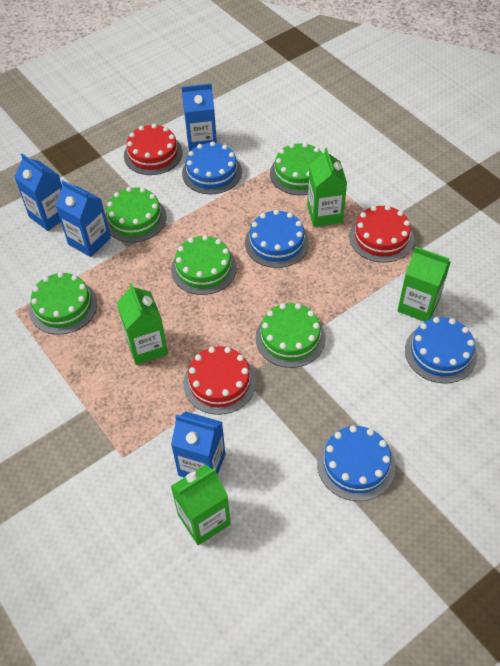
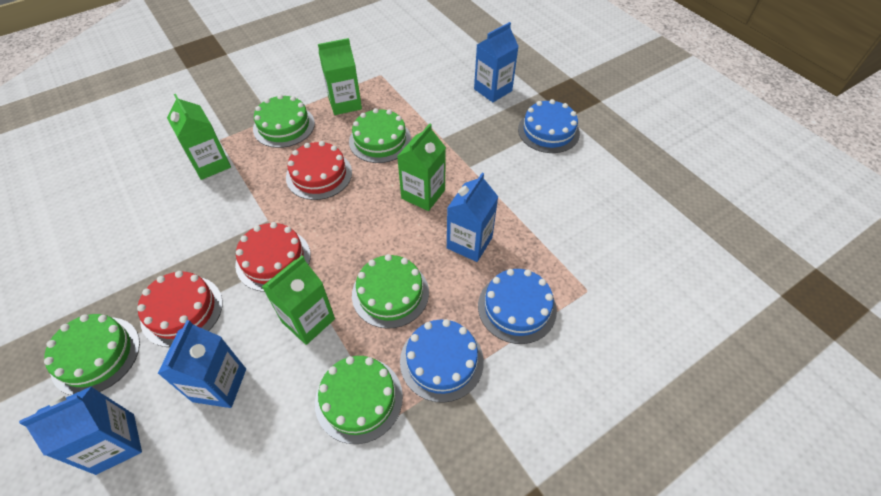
blue cake: [182,141,242,194] [245,210,309,268] [317,426,395,501] [405,317,477,384] = 4 -> [400,319,484,403] [478,269,557,344] [518,99,580,153] = 3

